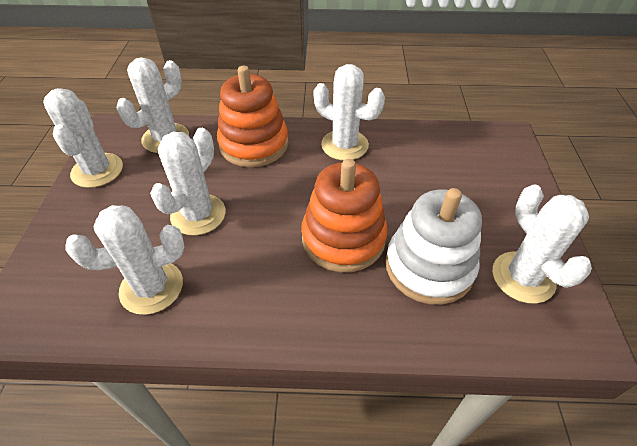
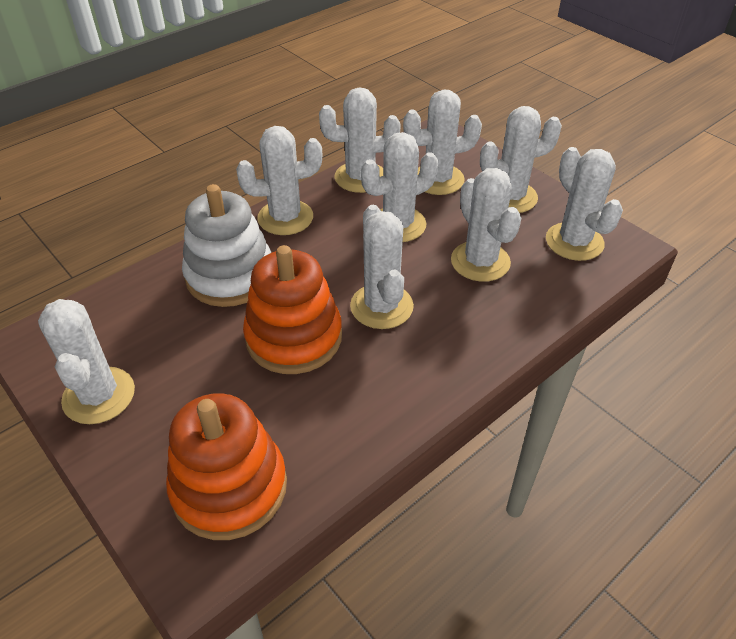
white cactus: [43,88,123,188] [65,205,185,315] [116,57,189,153] [150,128,226,236] [314,64,385,160] [492,184,592,304] = 6 -> [38,299,135,424] [236,126,322,235] [319,87,401,193] [350,205,414,329] [361,132,438,242] [403,90,482,195] [451,168,521,282] [480,106,562,213] [546,147,623,261] = 9

